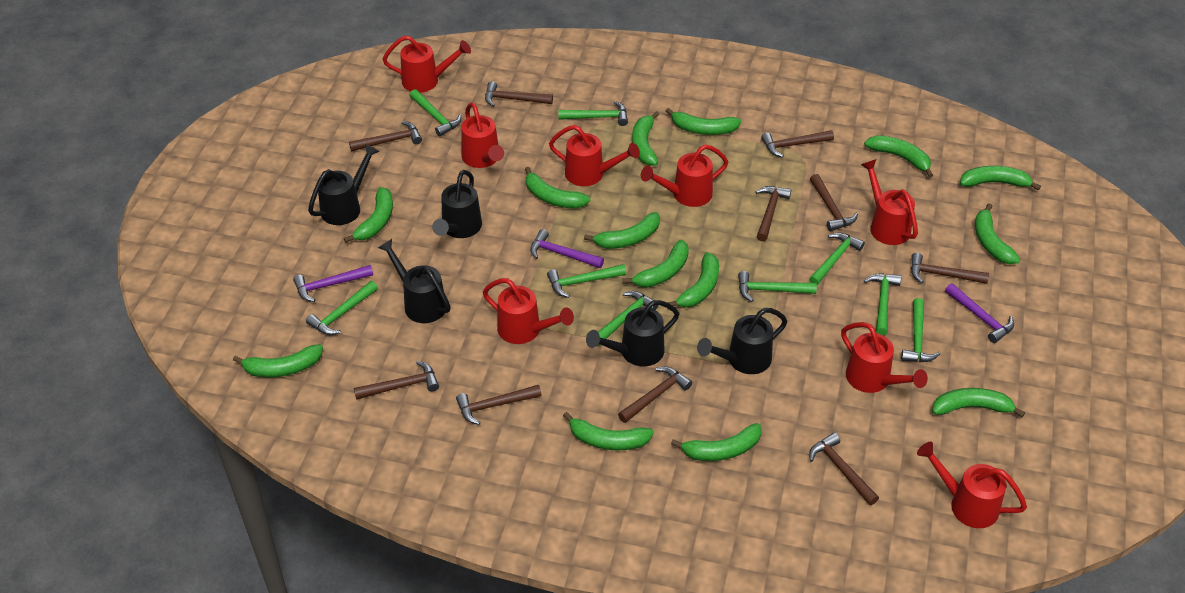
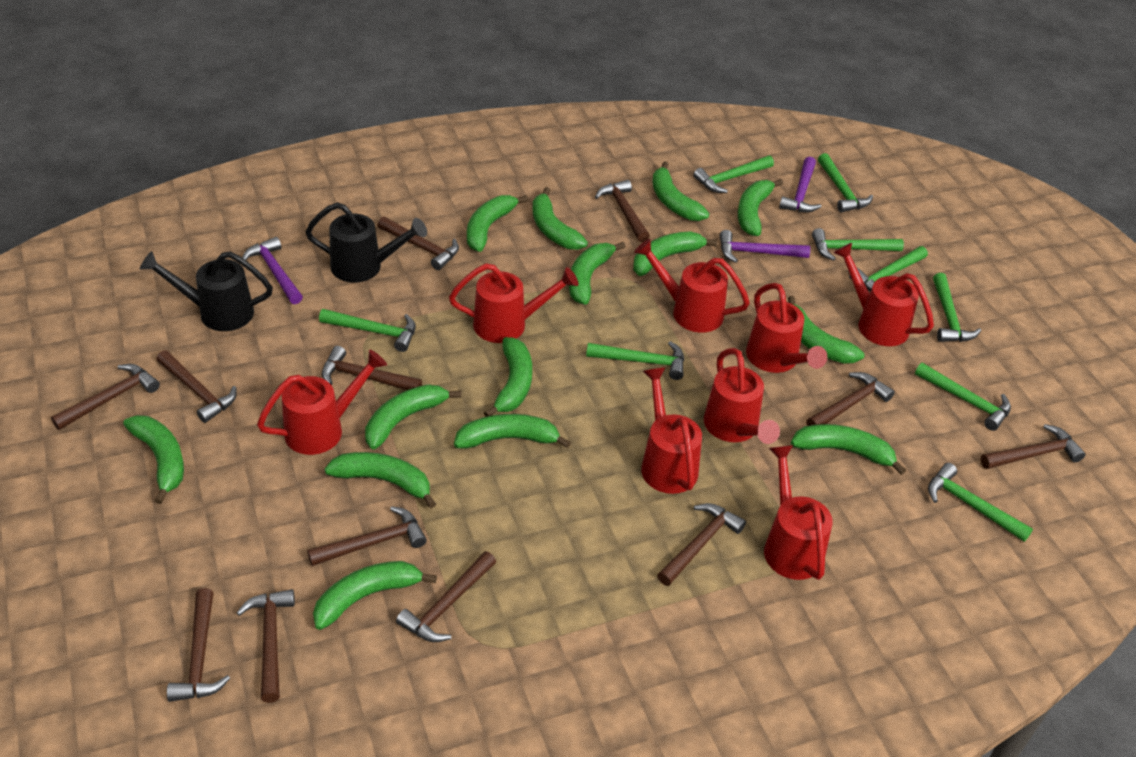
black watering can: [308,144,380,225] [378,239,451,323] [432,170,482,238] [586,300,679,366] [697,308,787,374] = 5 -> [140,251,273,331] [305,202,427,283] = 2
brown hammer: [349,121,422,151] [354,361,439,400] [456,385,541,425] [485,81,553,107] [618,367,692,423] [755,186,791,241] [761,130,834,158] [809,433,879,505] [810,174,858,231] [911,252,989,284] = 10 -> [51,364,160,430] [156,350,237,423] [167,588,230,702] [237,589,295,703] [307,506,427,566] [322,346,422,390] [377,217,459,270] [396,551,496,642] [595,180,650,242] [657,503,746,586] [806,372,895,426] [981,424,1085,469] = 12

